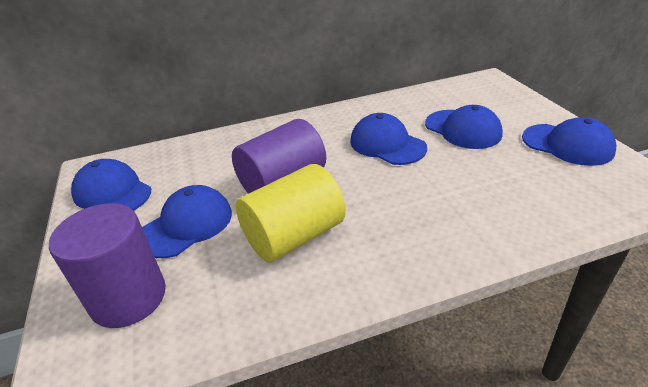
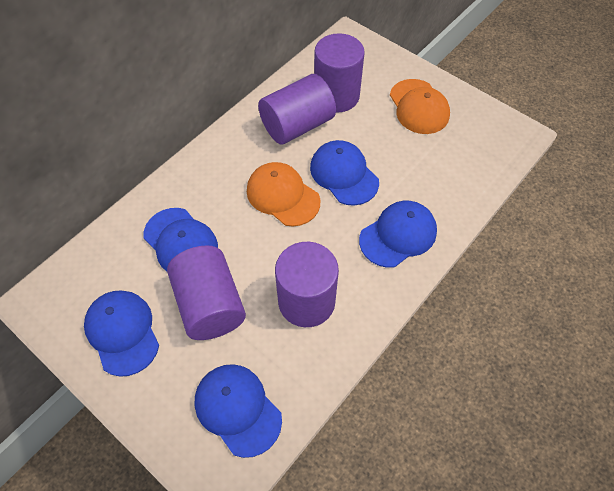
orange cap: none = 0 -> [247,162,320,227] [390,79,450,134] = 2
purple cylinder: [49,203,166,328] [232,119,326,194] = 2 -> [167,246,246,340] [258,74,336,145] [275,242,339,327] [314,33,365,113] = 4
yellow cylinder: [236,164,346,262] = 1 -> none = 0

